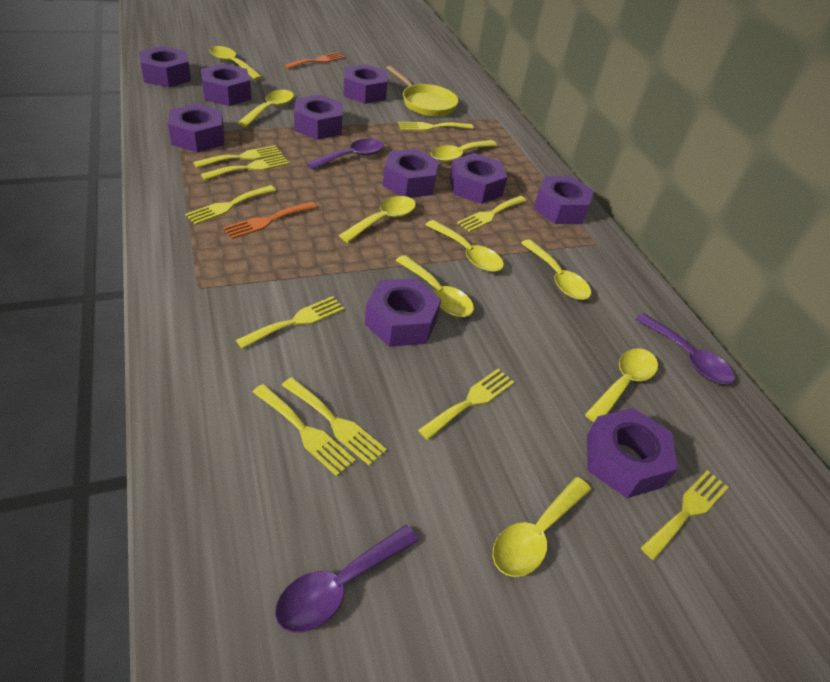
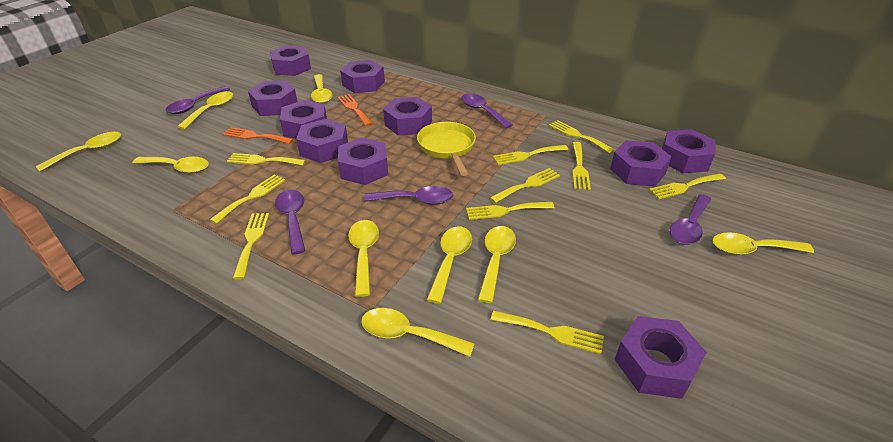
purple spoon: [275,525,419,633] [306,138,384,170] [636,313,735,384] = 3 -> [166,86,230,114] [275,190,305,254] [364,186,453,205] [461,93,513,129] [670,194,711,245] = 5

